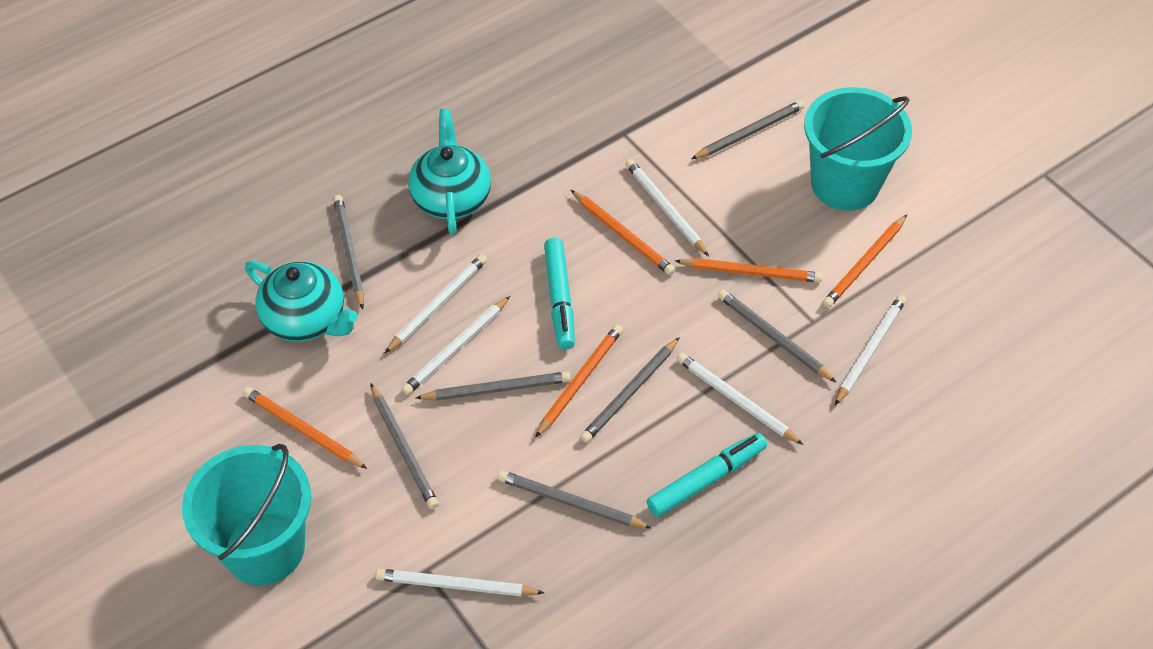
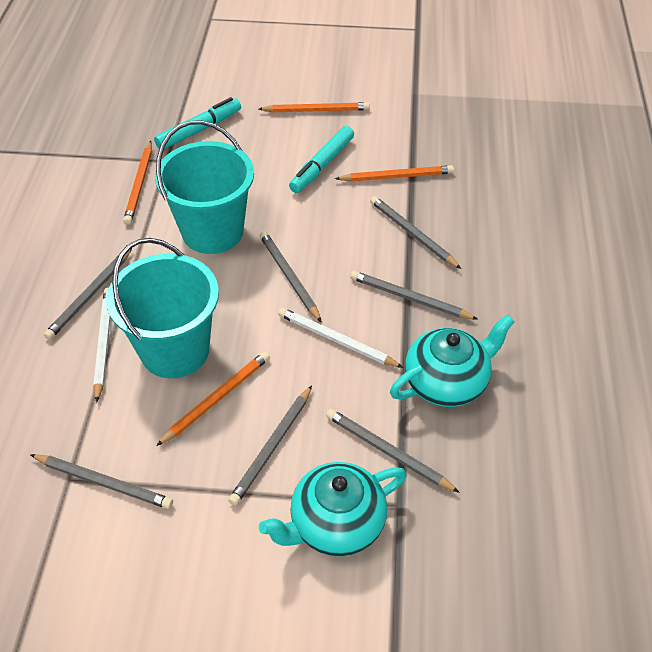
orange pencil: [243,387,368,469] [535,324,623,438] [571,190,675,275] [675,258,823,283] [823,215,907,308] = 5 -> [123,141,152,225] [156,351,270,446] [259,102,370,112] [335,165,454,182] = 4
white pencil: [376,569,544,596] [385,254,487,353] [402,296,510,395] [625,159,709,256] [677,353,803,445] [835,295,906,405] = 6 -> [93,287,111,403] [278,308,403,368] = 2

